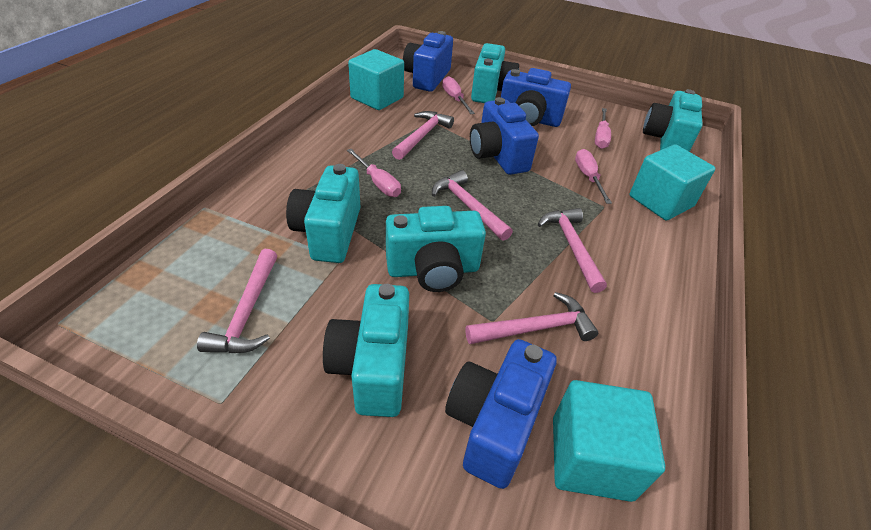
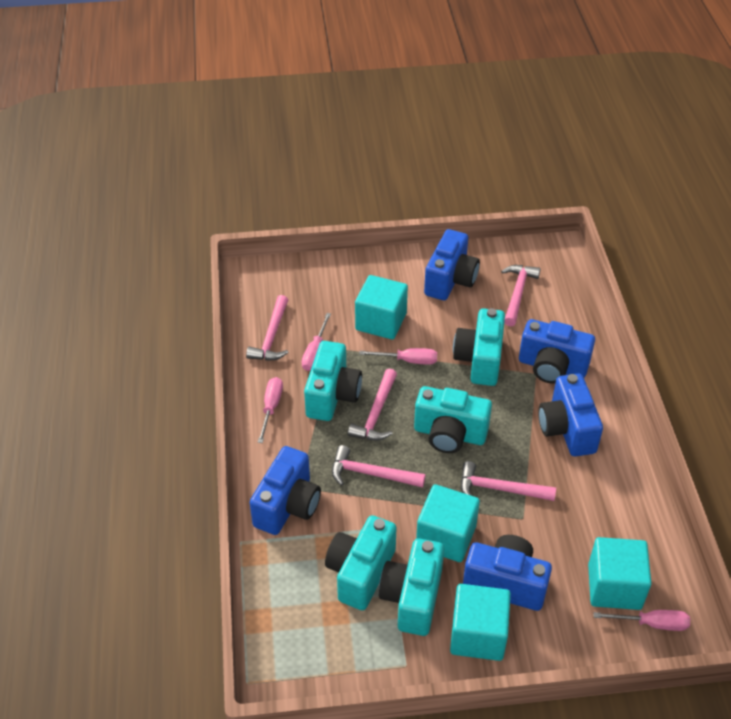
blue camera: [403,31,453,92] [445,339,557,489] [470,97,539,175] [501,68,571,127] = 4 -> [249,446,321,535] [424,229,480,300] [463,535,552,611] [519,319,595,383] [538,374,603,456] = 5
turquoise cube: [348,49,404,110] [553,380,665,502] [629,144,715,221] = 3 -> [355,275,408,339] [416,484,480,562] [450,584,511,661] [588,537,652,610] = 4

